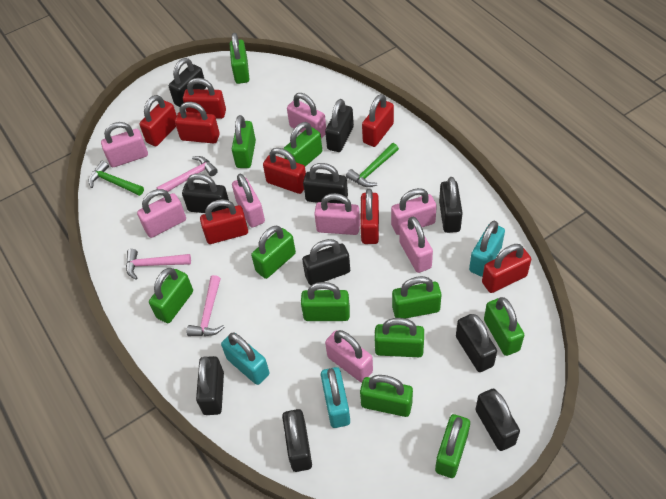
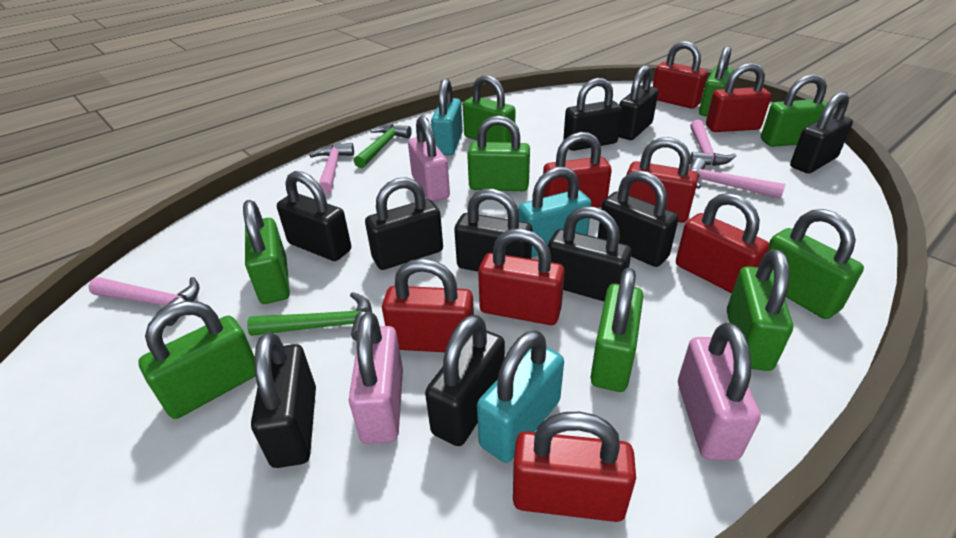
green padlock: [149,268,193,323] [230,33,249,84] [232,115,256,168] [251,226,296,279] [283,122,322,166] [301,282,350,321] [360,375,413,417] [374,318,424,357] [392,276,442,319] [435,414,470,478] [484,297,524,356] = 11 -> [138,301,256,419] [243,200,290,304] [463,75,515,143] [467,115,530,191] [590,268,643,392] [699,46,734,116] [727,249,793,371] [761,74,828,147] [768,209,864,319] = 9
pink hammer: [126,249,191,280] [157,156,218,196] [187,275,225,336] = 3 -> [88,277,199,326] [309,143,354,194] [689,158,786,199] [690,120,736,166] = 4
pink padlock: [101,122,148,167] [137,189,186,238] [232,174,265,227] [287,93,326,138] [314,193,360,235] [325,330,373,382] [391,188,437,235] [399,216,433,273] = 8 -> [349,312,403,444] [408,116,450,202] [678,323,761,460] = 3

